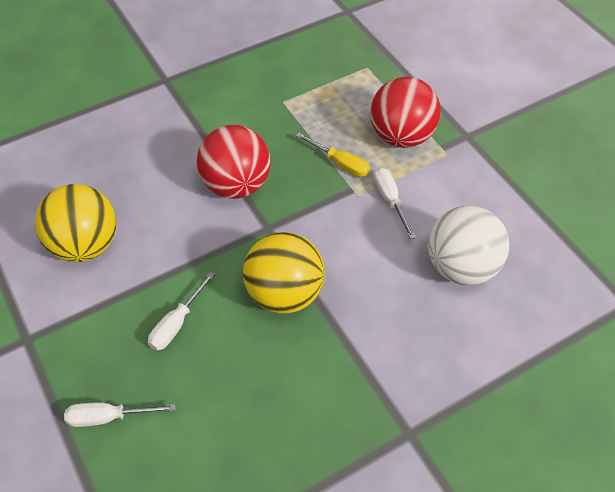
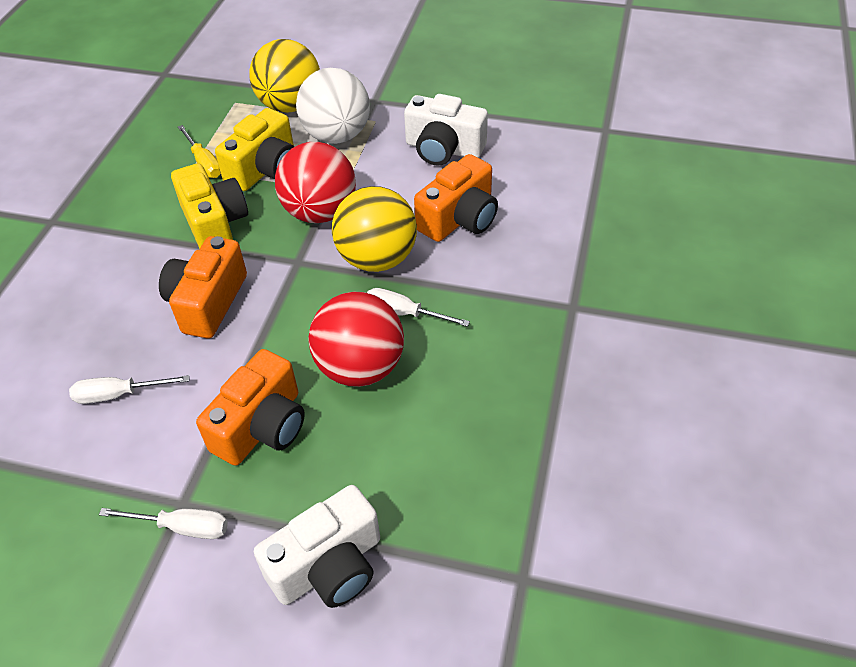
orange camera: none = 0 -> [159,236,247,338] [196,349,305,466] [414,154,498,242] = 3
white camera: none = 0 -> [254,485,380,608] [404,94,488,166] = 2
yellow camera: none = 0 -> [171,163,248,249] [215,108,294,191] = 2

